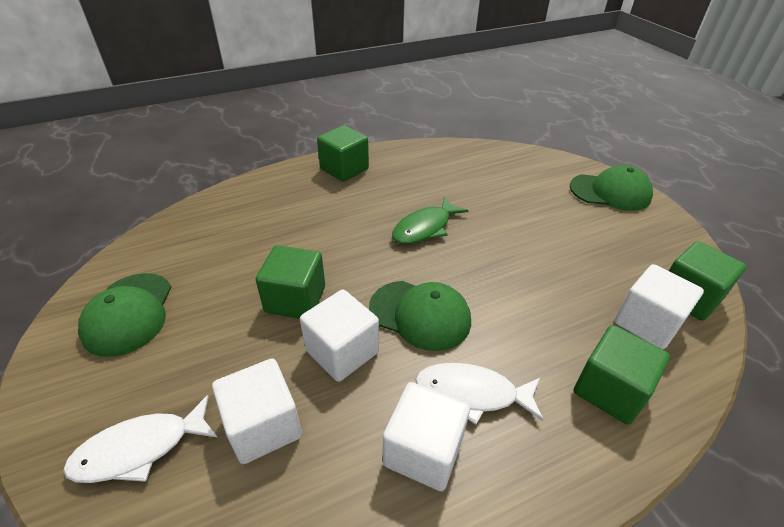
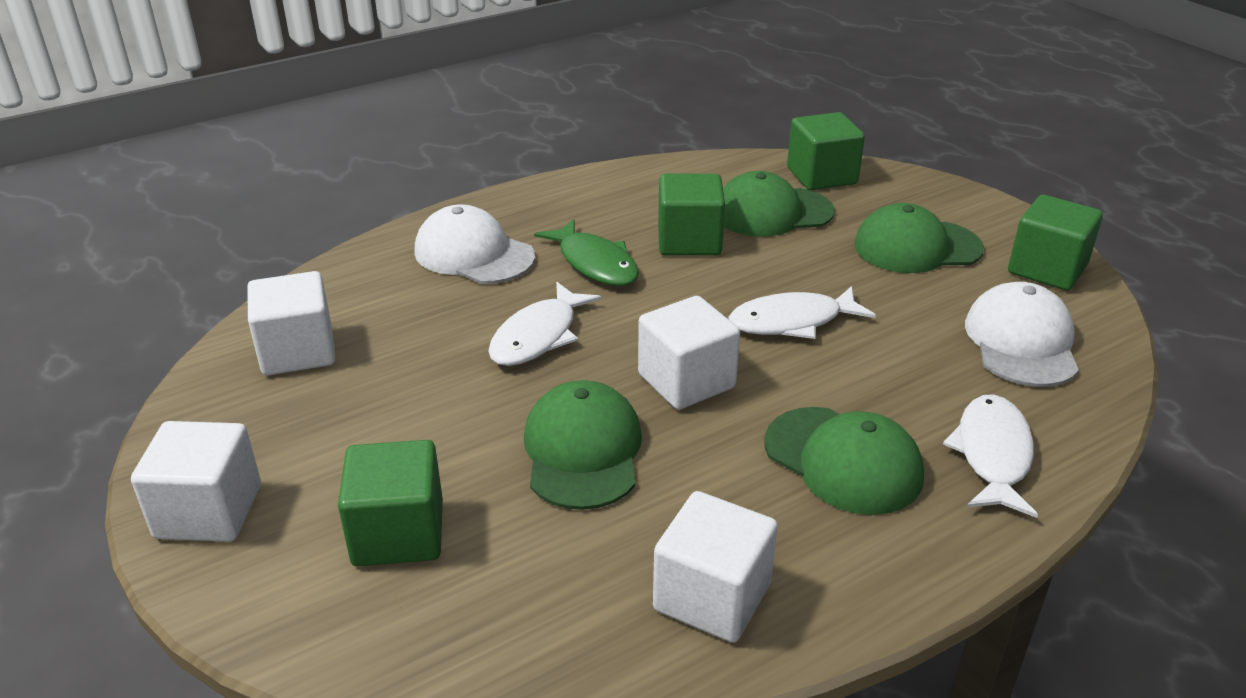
green cap: [78,273,171,357] [369,281,471,351] [570,165,653,211] = 3 -> [524,380,642,510] [723,171,835,237] [765,407,924,515] [854,203,984,273] = 4
white cap: none = 0 -> [414,204,535,284] [965,282,1079,387] = 2
white fish: [63,395,218,483] [415,363,543,425] = 2 -> [488,282,601,366] [728,286,876,339] [943,394,1038,518] = 3

